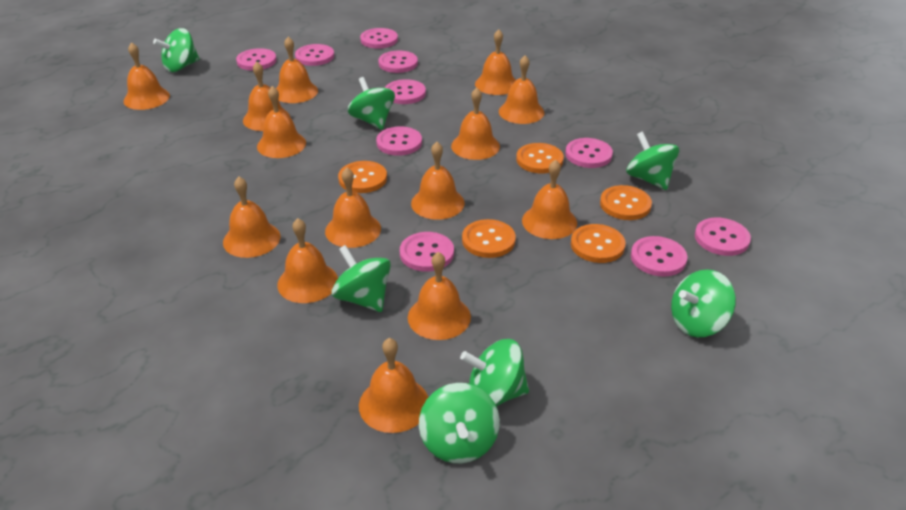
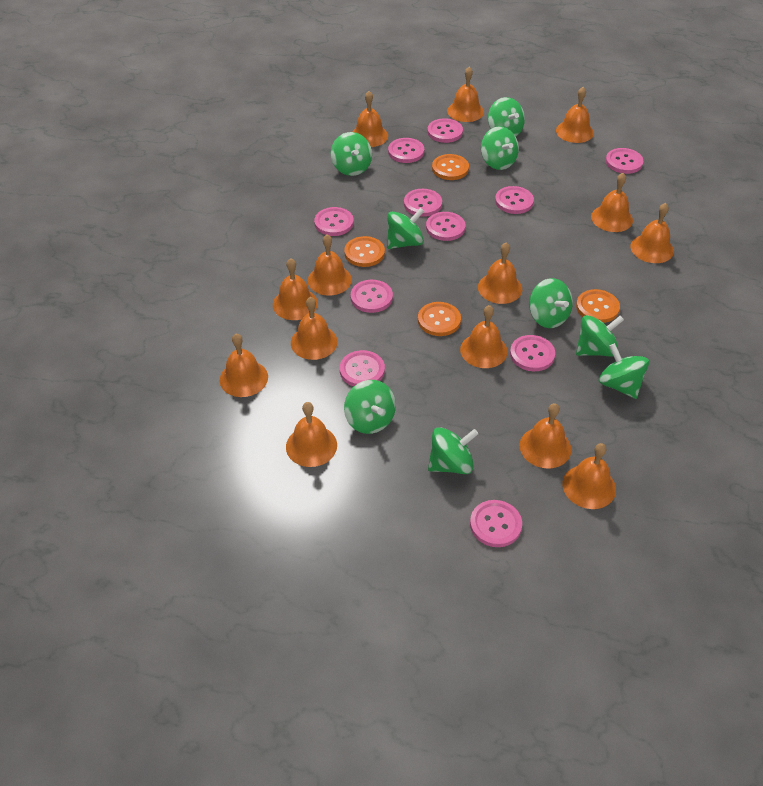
green spinning top: [153,28,200,72] [332,245,391,312] [347,77,395,130] [419,383,500,463] [460,339,529,406] [626,131,679,190] [671,269,736,337] = 7 -> [331,132,372,176] [344,380,396,434] [387,208,424,249] [428,427,478,474] [481,126,519,170] [488,97,525,137] [529,278,573,328] [576,315,624,357] [599,343,649,399] = 9
orange button: [338,161,387,193] [462,219,516,258] [516,143,564,173] [571,224,626,263] [600,185,652,220] = 5 -> [344,236,385,267] [418,302,461,336] [432,154,469,180] [576,289,620,323] = 4
pink button: [236,48,277,71] [295,44,334,66] [360,28,398,49] [376,126,422,156] [378,51,418,73] [385,79,426,104] [400,232,454,272] [565,138,613,168] [631,236,688,277] [695,218,751,256] = 10 -> [314,207,354,236] [340,350,385,386] [351,280,393,313] [388,138,424,163] [404,189,442,217] [426,212,466,241] [427,118,463,143] [470,500,522,547] [495,186,534,214] [510,335,555,371] [606,148,643,174] = 11

